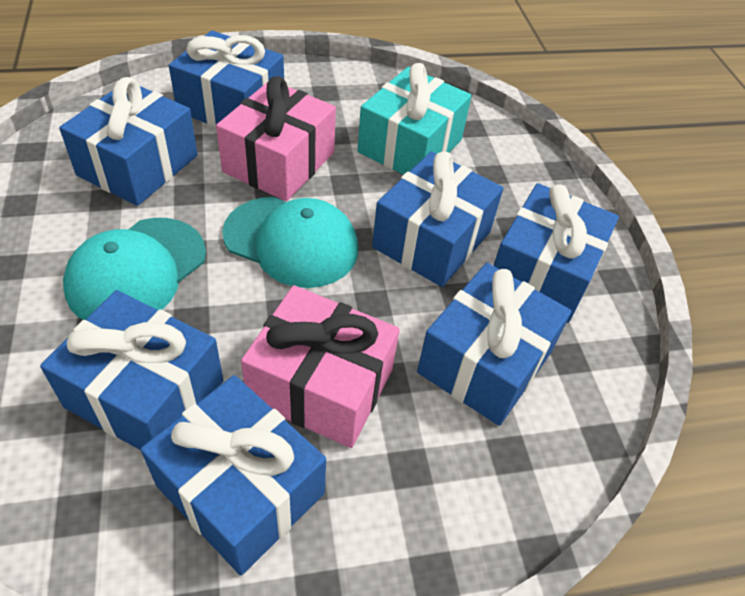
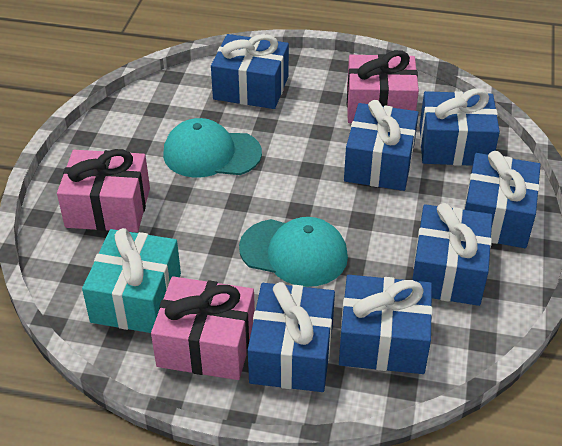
pink gift: [216,76,336,201] [241,285,400,448] = 2 -> [57,149,150,232] [151,276,255,380] [347,50,419,123] = 3

